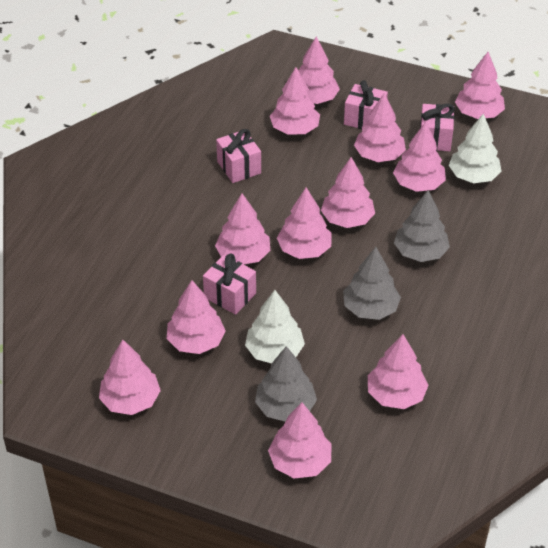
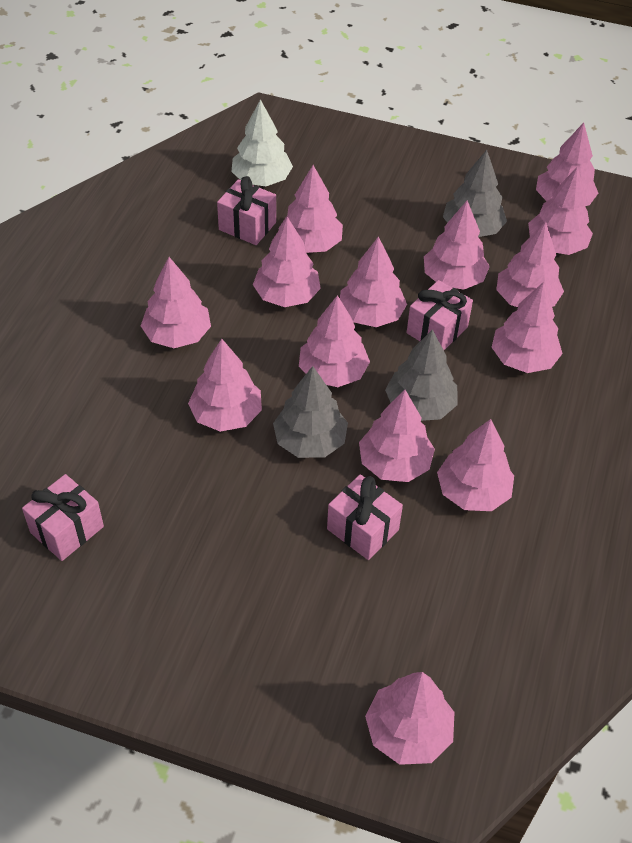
pink tree: [99,339,161,415] [167,280,225,354] [215,193,270,265] [268,402,331,479] [270,67,320,135] [277,188,332,259] [298,37,340,104] [321,157,375,228] [354,93,406,162] [368,334,428,409] [393,122,446,192] [455,52,505,119] = 12 -> [141,257,211,348] [188,339,262,432] [253,217,321,307] [278,165,343,253] [299,295,370,387] [340,236,407,327] [359,390,435,482] [365,672,455,765] [424,201,490,289] [437,419,514,511] [491,282,563,373] [496,222,564,307] [528,167,593,255] [536,123,598,206] = 14
white tree: [245,290,305,363] [449,114,501,183] = 2 -> [231,99,293,186] = 1

